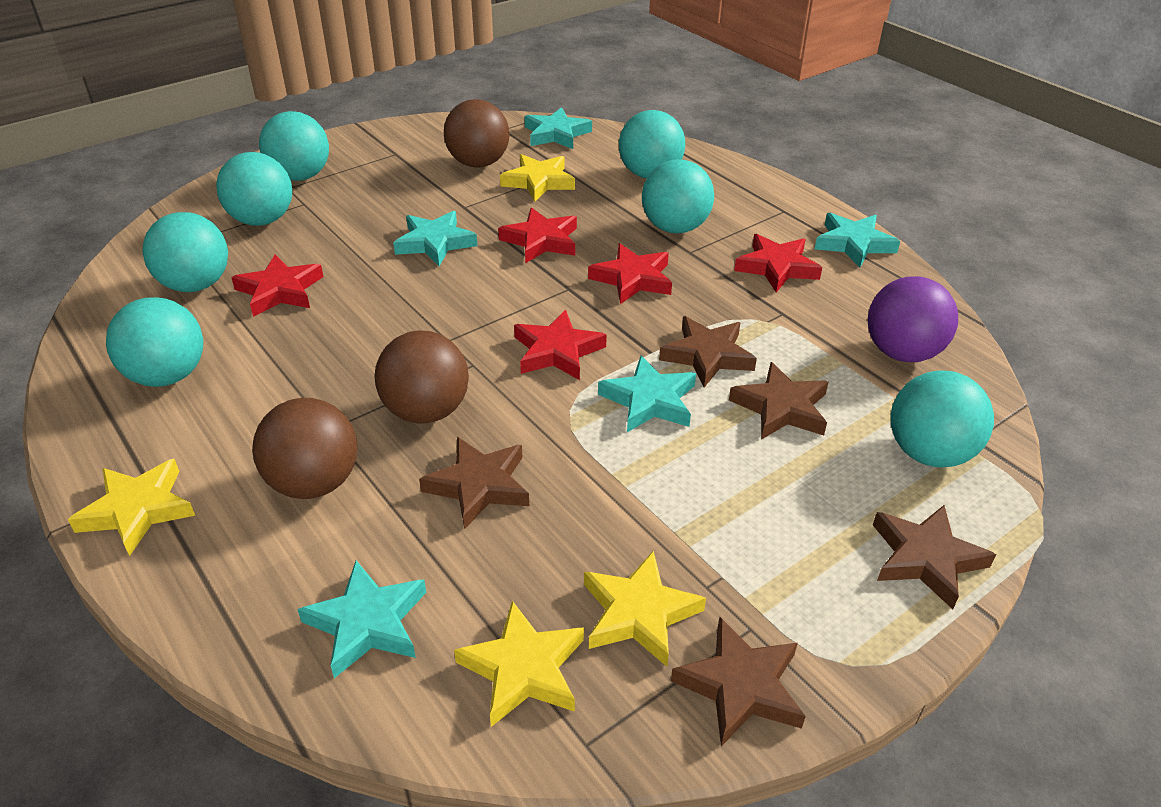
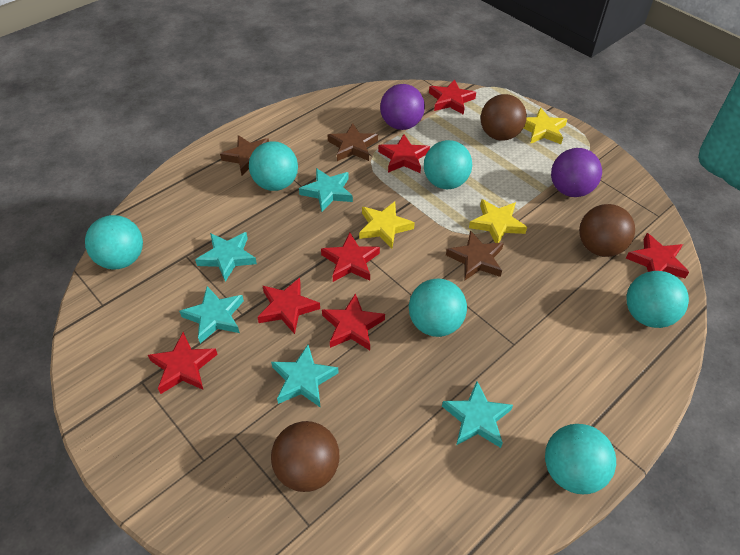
brown star: [419,437,529,530] [659,316,757,387] [671,617,806,746] [729,362,828,440] [873,505,996,609] = 5 -> [220,135,269,176] [328,123,378,161] [446,230,504,280] = 3
purple ball: [867,276,958,362] = 1 -> [380,84,425,130] [551,148,602,197] = 2
red star: [231,254,323,317] [498,208,577,263] [514,310,607,380] [588,243,672,304] [734,234,822,293] = 5 -> [148,332,218,394] [257,278,320,334] [321,233,380,282] [322,293,385,350] [378,134,430,173] [429,79,476,115] [626,233,689,278] = 7
turquoise ball: [106,297,203,387] [143,212,228,292] [216,152,292,226] [259,111,329,181] [619,110,685,178] [642,159,714,233] [891,370,994,468] = 7 -> [85,215,143,270] [249,141,298,191] [409,279,467,337] [424,140,472,189] [545,424,616,494] [627,271,689,328] = 6
yellow star: [68,459,195,556] [454,601,584,727] [500,154,575,202] [584,551,706,666] = 4 -> [359,201,415,248] [469,199,527,243] [524,107,567,144] = 3

